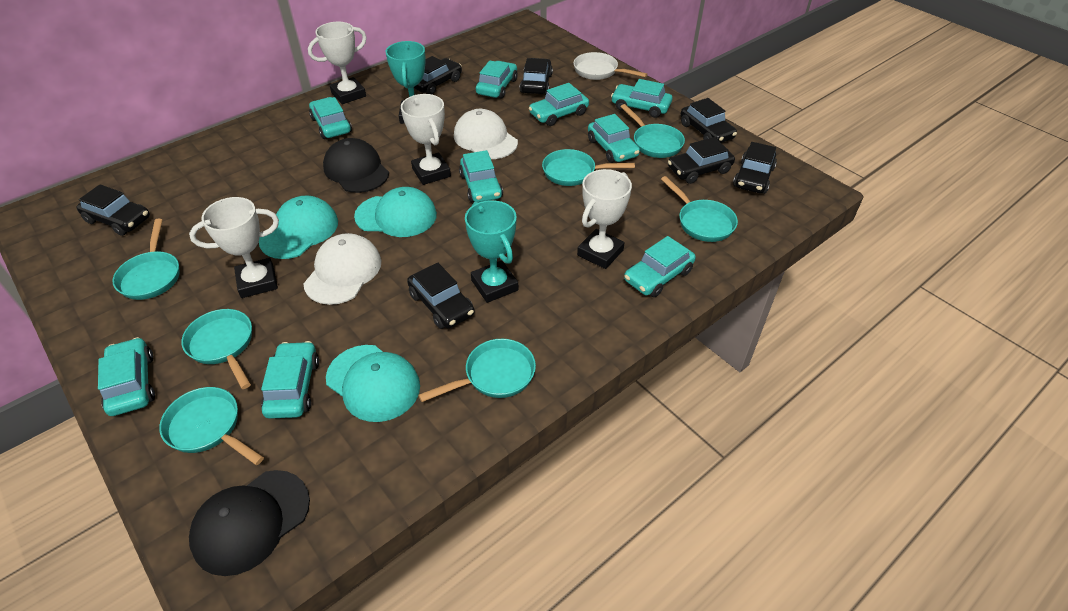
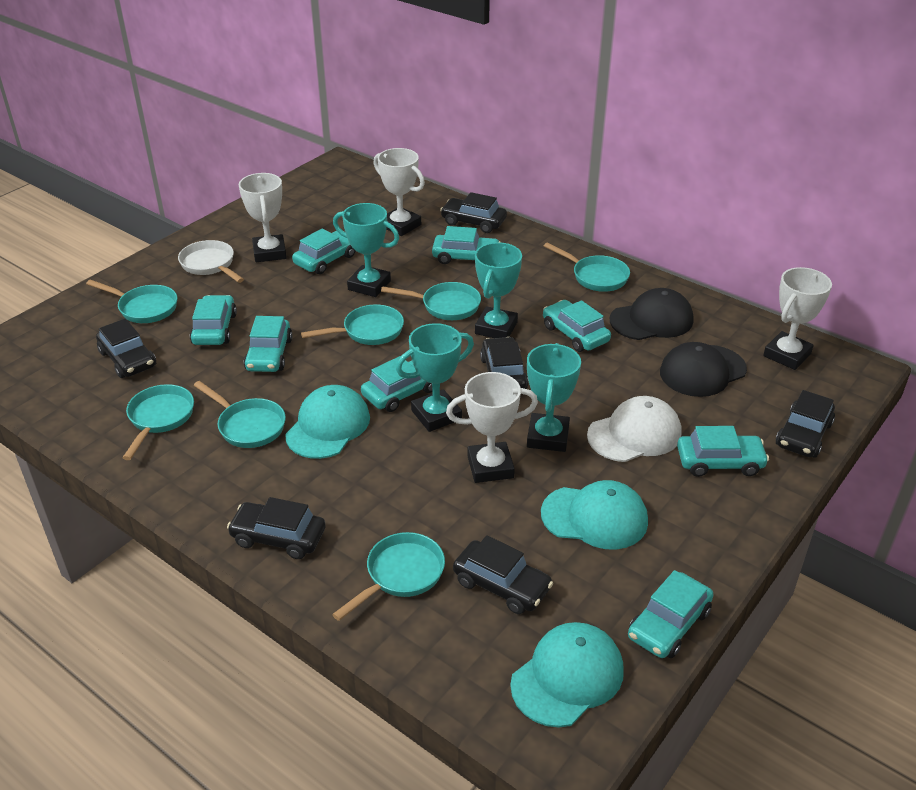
black car: [76,184,150,236] [407,263,475,329] [414,56,462,95] [520,58,553,94] [668,137,735,184] [681,98,737,143] [733,142,777,194] = 7 -> [96,318,156,378] [227,497,326,559] [440,192,507,233] [453,535,553,614] [480,337,528,389] [776,390,835,458] = 6
turquoise car: [98,337,155,416] [261,341,319,419] [309,97,352,139] [459,150,503,203] [476,60,518,99] [529,83,589,126] [588,114,640,163] [611,79,672,118] [624,236,696,297] = 9 -> [190,295,237,345] [244,316,292,372] [292,229,356,274] [361,356,433,412] [432,226,500,264] [543,300,611,352] [628,570,714,658] [677,426,769,477] = 8
turquoise trophy: [386,41,426,124] [465,200,518,303] = 2 -> [333,203,399,297] [396,323,474,432] [475,242,522,338] [527,343,581,452] = 4
white cap: [304,233,382,305] [454,109,518,159] = 2 -> [587,396,681,462] = 1

